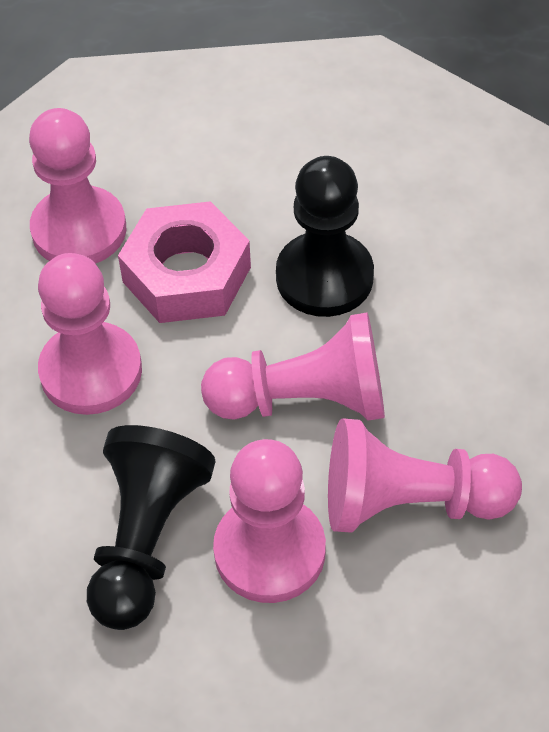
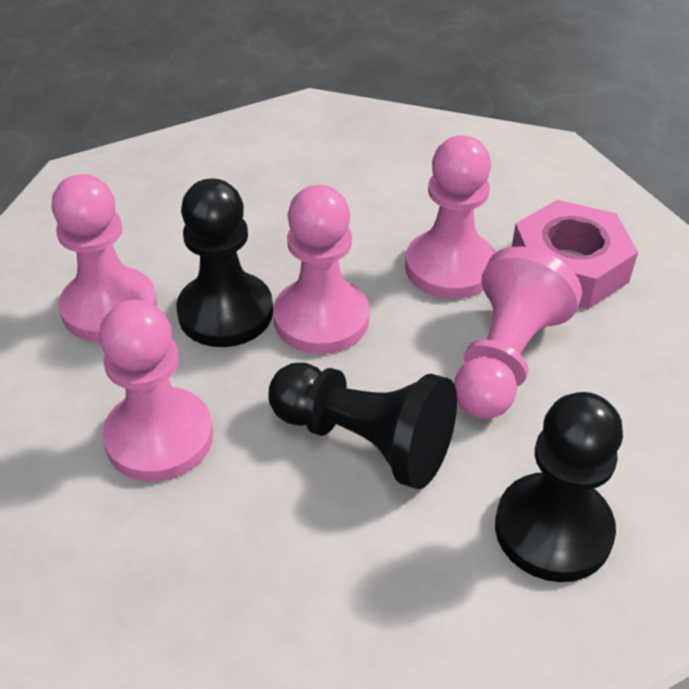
black pawn: [87,425,216,630] [276,156,374,317] = 2 -> [176,178,273,347] [268,363,457,489] [495,392,623,582] = 3

